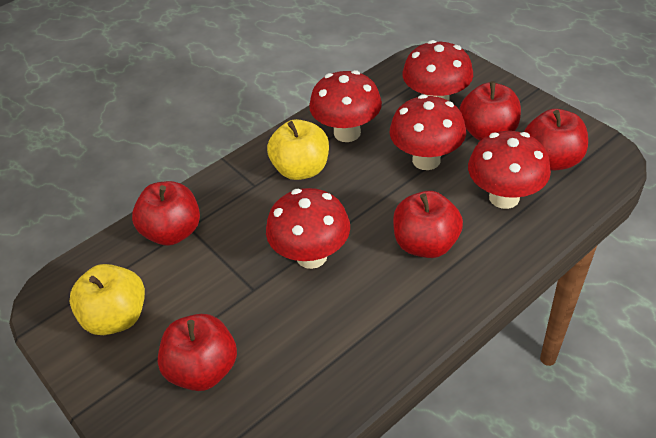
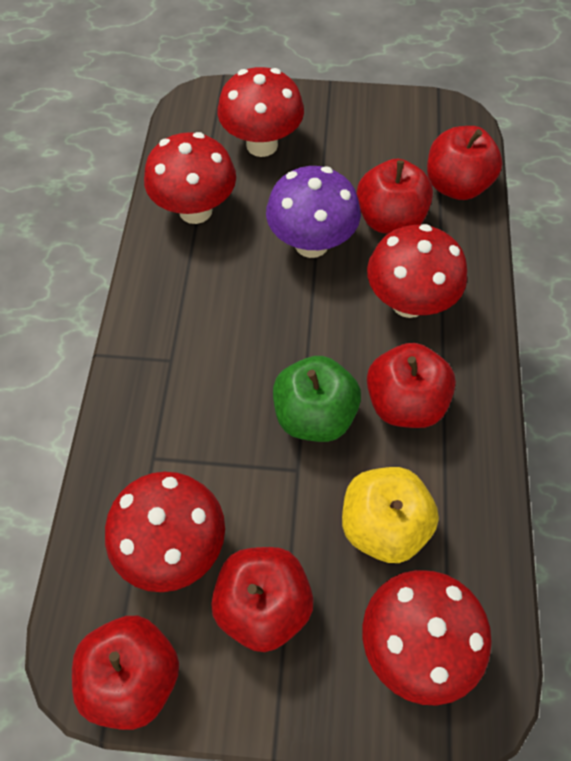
green apple: none = 0 -> [273,356,361,442] = 1
purple mushroom: none = 0 -> [266,166,361,258] = 1
yellow apple: [69,264,145,335] [267,119,329,180] = 2 -> [342,467,439,563] = 1

